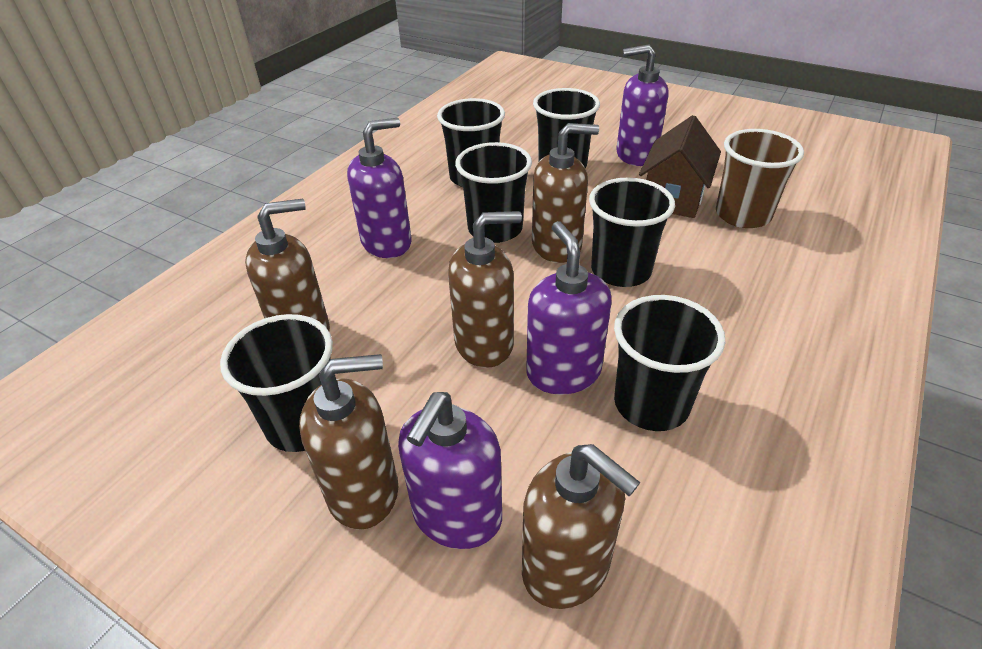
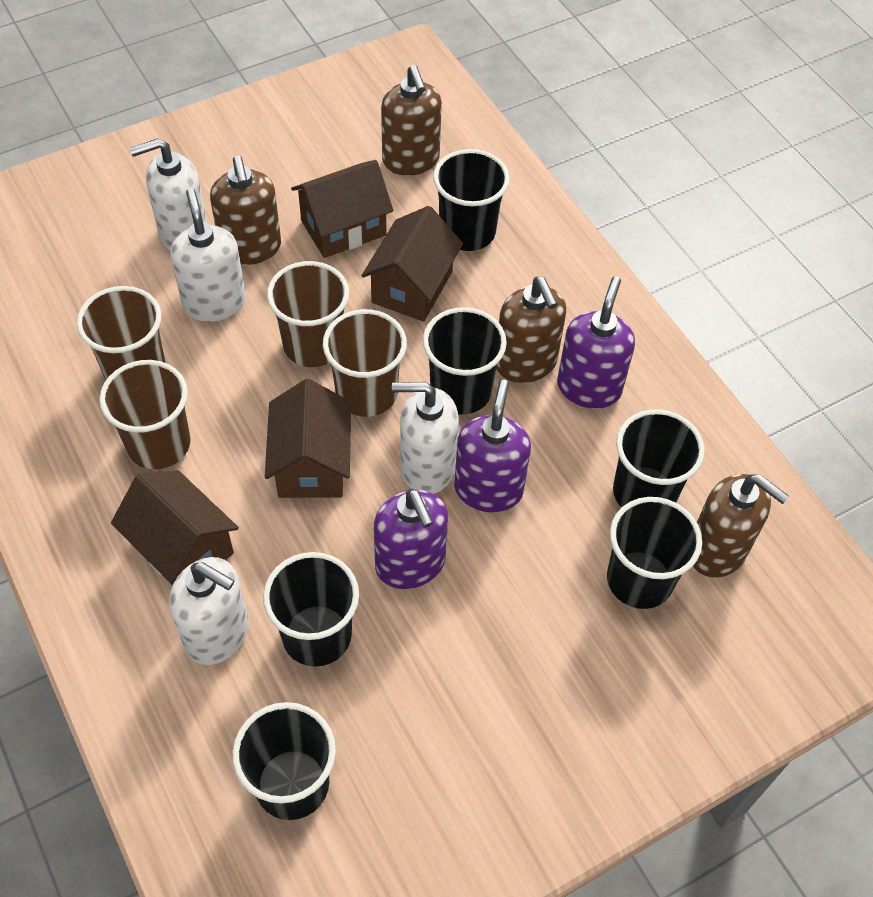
brown cup: [716,129,804,228] = 1 -> [77,286,165,380] [99,360,191,469] [267,261,349,367] [323,309,407,417] = 4
brown house: [639,115,721,218] = 1 -> [111,470,239,585] [265,379,351,498] [291,160,393,258] [361,206,463,322] = 4
brown soap dispenser: [245,199,330,331] [299,354,398,530] [448,211,522,368] [522,444,640,609] [532,123,599,263] = 5 -> [210,155,281,265] [381,65,442,176] [496,277,566,383] [693,474,789,578] = 4
purple soap dispenser: [347,118,412,258] [398,392,502,549] [526,221,611,395] [616,44,669,166] = 4 -> [374,488,448,589] [454,380,531,512] [557,276,635,409] = 3
white soap dispenser: none = 0 -> [130,138,207,250] [169,557,249,665] [170,188,246,322] [392,382,459,494] = 4

